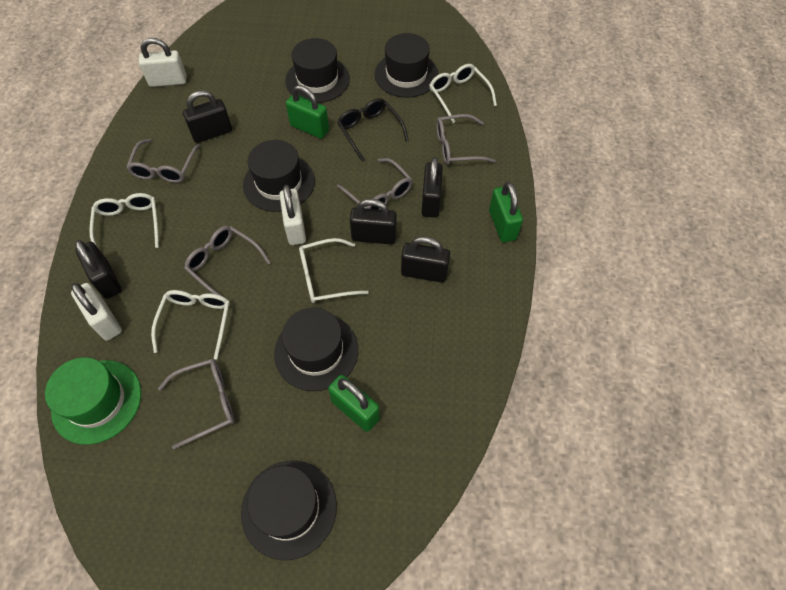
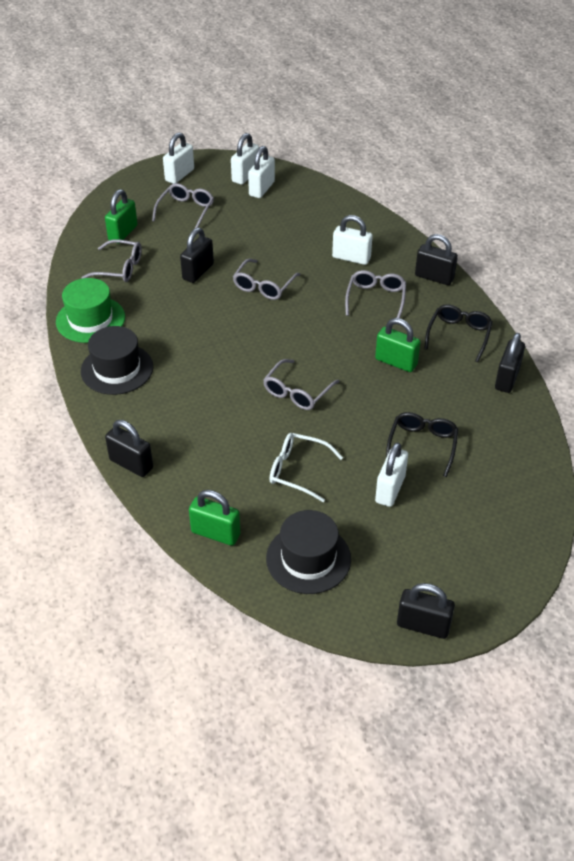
black glasses: [337,98,409,162] = 1 -> [386,412,458,477] [424,304,493,362] = 2
black hat: [241,461,337,560] [243,140,315,212] [274,308,358,391] [285,38,350,103] [375,33,439,98] = 5 -> [81,326,153,395] [266,510,351,594] = 2
white glasses: [89,193,159,248] [151,290,230,359] [299,238,369,303] [429,64,497,123] = 4 -> [269,433,343,502] = 1
white padlock: [71,283,122,341] [139,38,186,87] [279,185,306,245] = 3 -> [163,133,194,184] [231,133,259,185] [248,146,275,198] [332,215,373,265] [375,442,408,507] = 5

